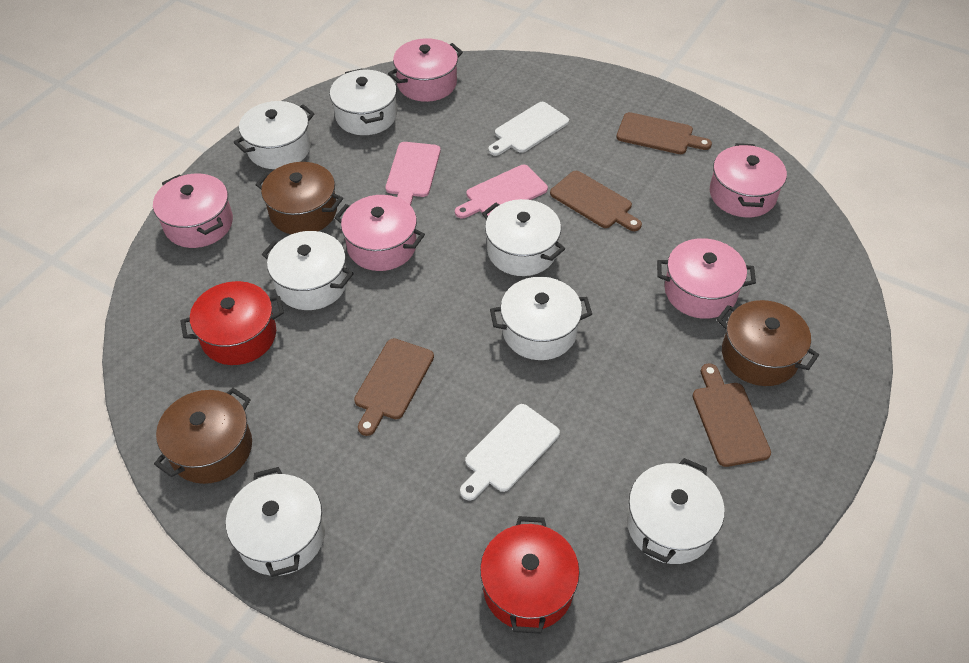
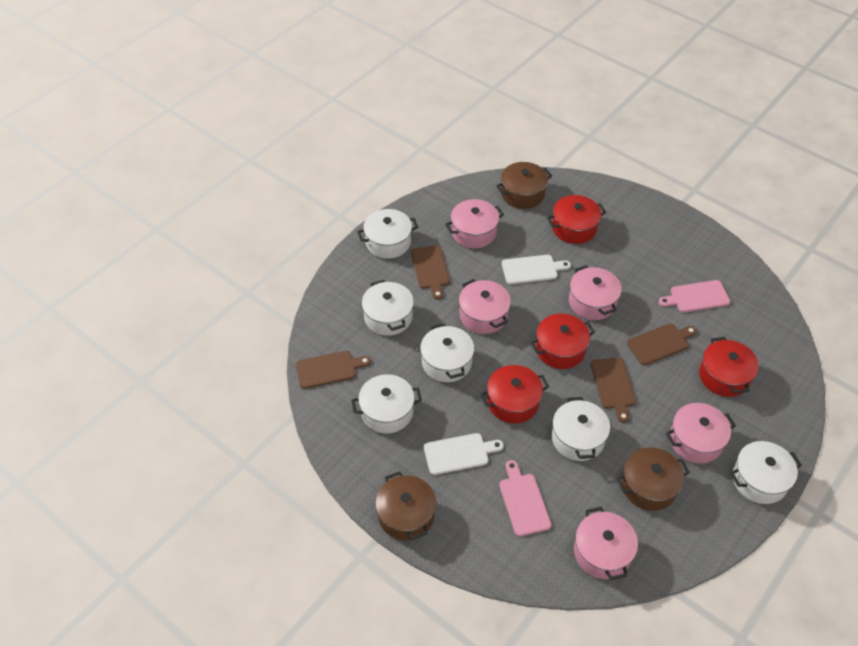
red pot: [180,281,284,365] [480,516,580,634] = 2 -> [480,365,549,424] [530,314,595,369] [547,195,606,244] [699,337,759,397] = 4
white pot: [226,467,325,577] [233,101,315,169] [262,231,354,310] [330,69,397,135] [482,199,565,276] [490,277,592,360] [627,458,725,564] = 7 -> [351,374,422,434] [357,209,418,259] [362,280,414,336] [420,323,474,382] [552,397,610,461] [730,441,802,504] = 6

